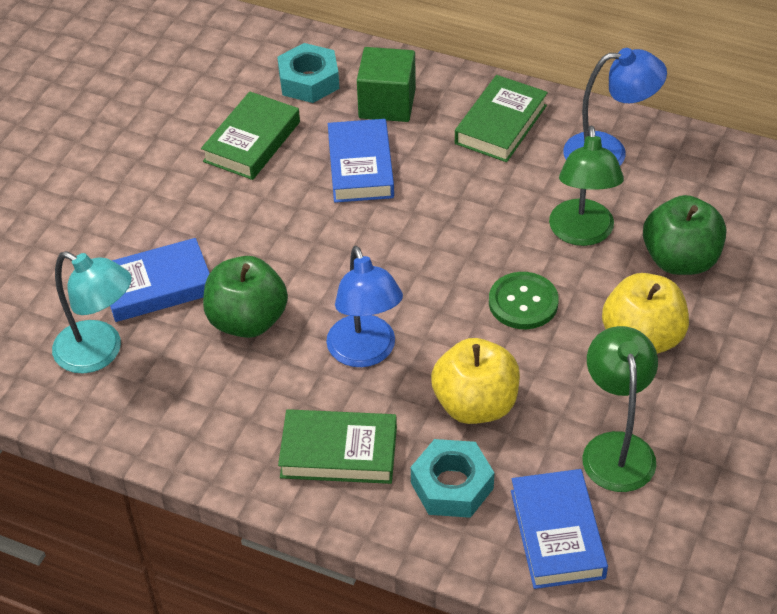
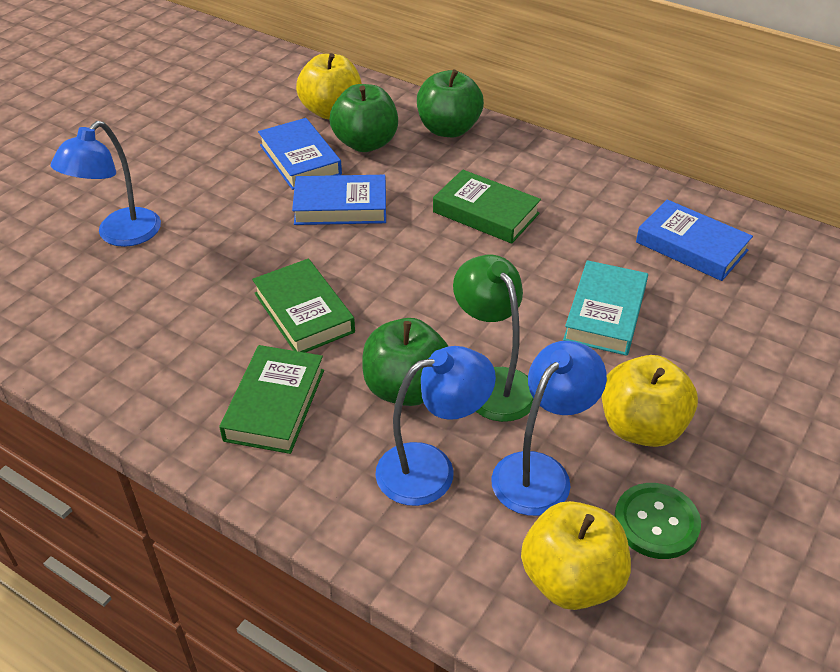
blue lamp: [326,246,403,367] [563,48,667,165] = 2 -> [51,121,161,247] [375,346,496,506] [491,341,607,516] = 3
green apple: [203,256,288,338] [643,195,726,275] = 2 -> [330,84,398,152] [362,318,449,406] [417,70,484,137] = 3
green cube: [357,47,416,122] = 1 -> none = 0
green lamp: [549,126,624,246] [582,326,658,492] = 2 -> [453,255,533,422] = 1
turquoise book: none = 0 -> [563,260,648,356] = 1
turquoise lamp: [52,251,132,374] = 1 -> none = 0
turquoise nut: [277,43,339,103] [411,439,494,518] = 2 -> none = 0
yellow apple: [431,338,520,424] [602,273,689,354] = 2 -> [296,53,362,119] [521,501,631,610] [602,355,698,447] = 3

